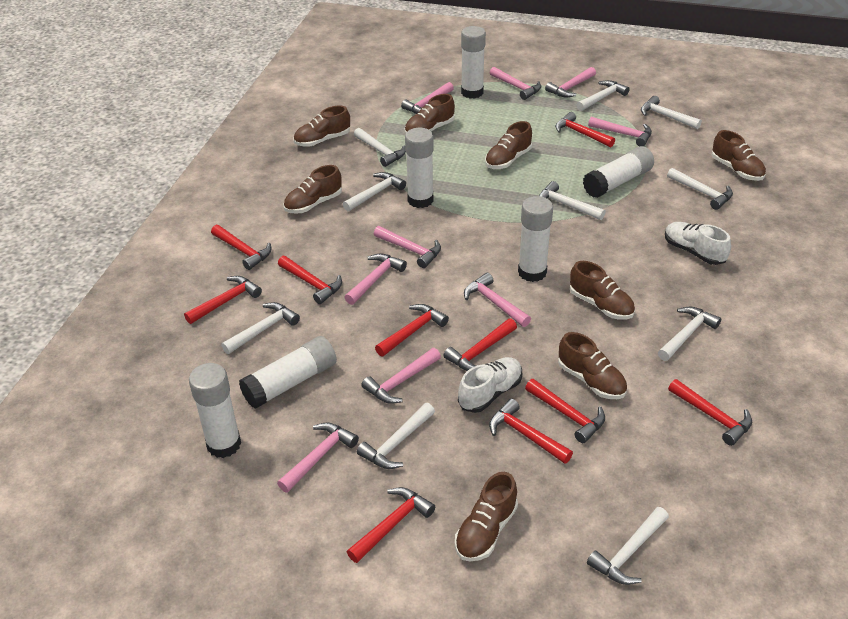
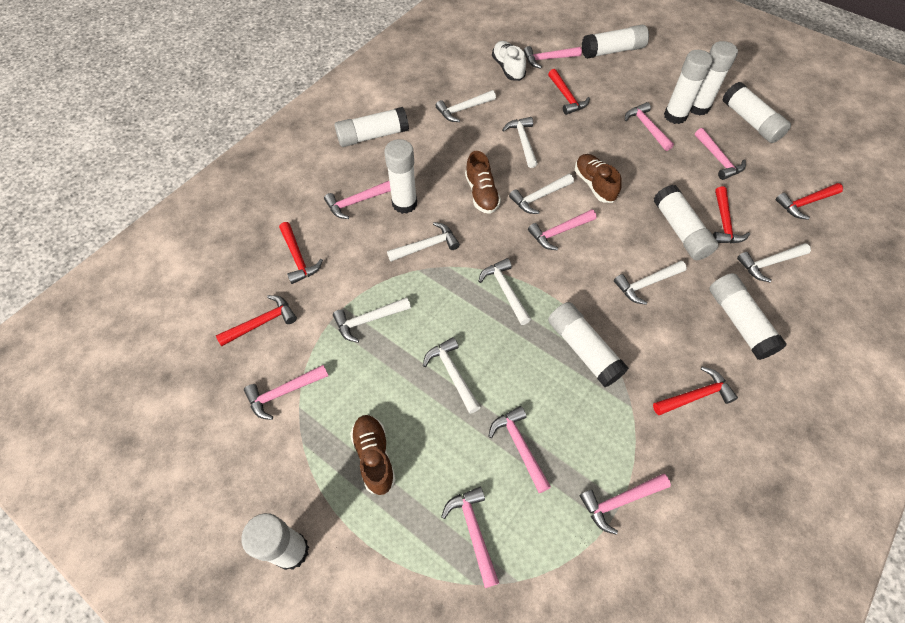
brown shoe: [283,165,342,214] [294,106,350,147] [404,94,455,134] [455,472,518,561] [485,121,532,169] [558,332,627,399] [570,261,635,320] [712,130,766,181] = 8 -> [350,415,396,495] [465,151,501,214] [575,154,622,203] = 3
red hammer: [184,276,262,324] [211,225,272,270] [278,256,342,304] [347,487,435,563] [375,304,449,356] [443,318,517,371] [489,399,573,464] [525,379,605,443] [555,112,615,147] [668,379,752,446] = 10 -> [216,295,297,346] [279,222,323,284] [548,69,590,115] [653,367,738,415] [713,186,750,243] [775,183,843,220] = 6
white glue stick: [189,363,241,458] [239,336,337,409] [405,128,434,208] [461,26,486,99] [518,196,553,282] [583,146,654,198] = 6 -> [241,513,309,570] [335,107,409,147] [384,139,417,214] [548,302,629,387] [582,25,649,59] [654,185,719,260] [664,50,713,124] [690,41,738,115] [709,273,787,360] [722,82,791,143] = 10
white hammer: [221,302,300,354] [343,172,406,211] [354,128,406,167] [357,403,435,469] [539,181,606,220] [576,80,630,111] [587,507,669,585] [641,96,702,129] [658,307,721,361] [667,168,733,210] = 10 -> [333,297,411,343] [387,222,460,262] [423,337,481,414] [436,90,496,122] [478,258,531,325] [502,117,538,168] [509,174,574,214] [614,261,687,305] [737,243,811,282] = 9
white shoe: [458,357,522,413] [665,222,731,265] = 2 -> [492,41,526,81] = 1

